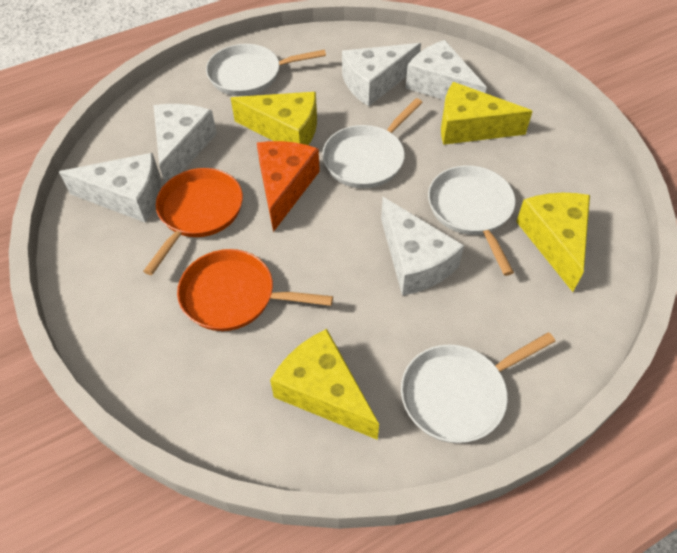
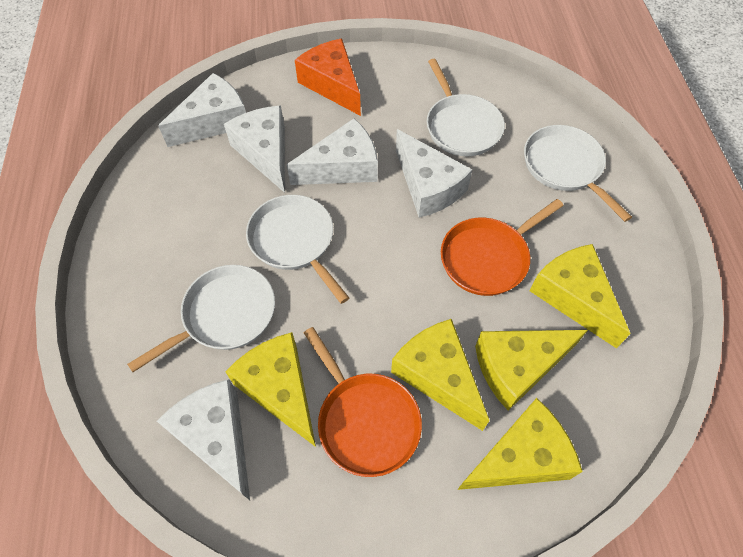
yellow cheese: [231,92,317,145] [270,329,379,440] [441,82,533,145] [516,193,590,292] = 4 -> [226,332,316,447] [391,319,490,431] [457,398,583,490] [475,330,588,411] [530,244,631,348] = 5

